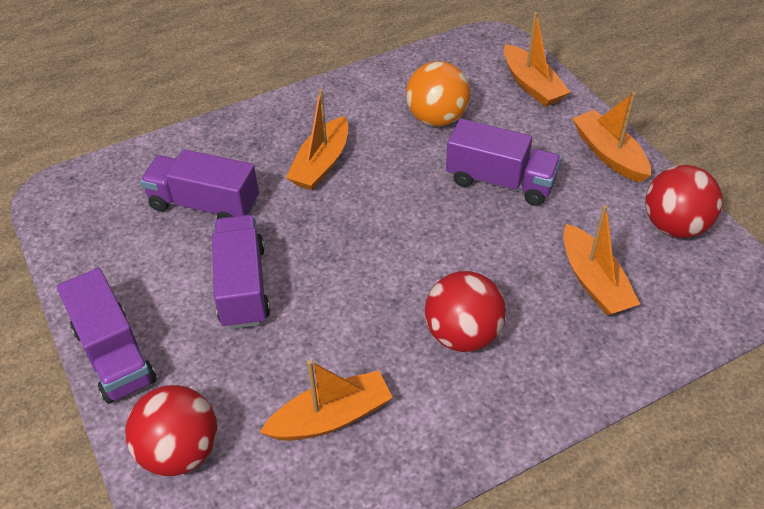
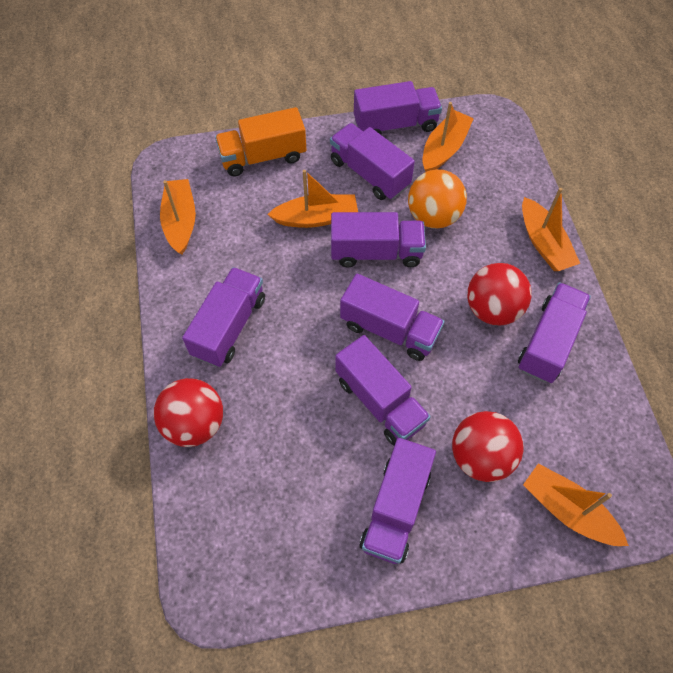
orange truck: none = 0 -> [215,107,306,177] = 1
purple truck: [57,268,157,404] [140,150,259,219] [212,215,270,329] [446,119,561,206] = 4 -> [182,267,265,367] [330,123,415,200] [331,212,426,268] [335,335,431,446] [340,274,445,361] [354,81,442,135] [360,438,436,564] [518,282,591,383] = 8

